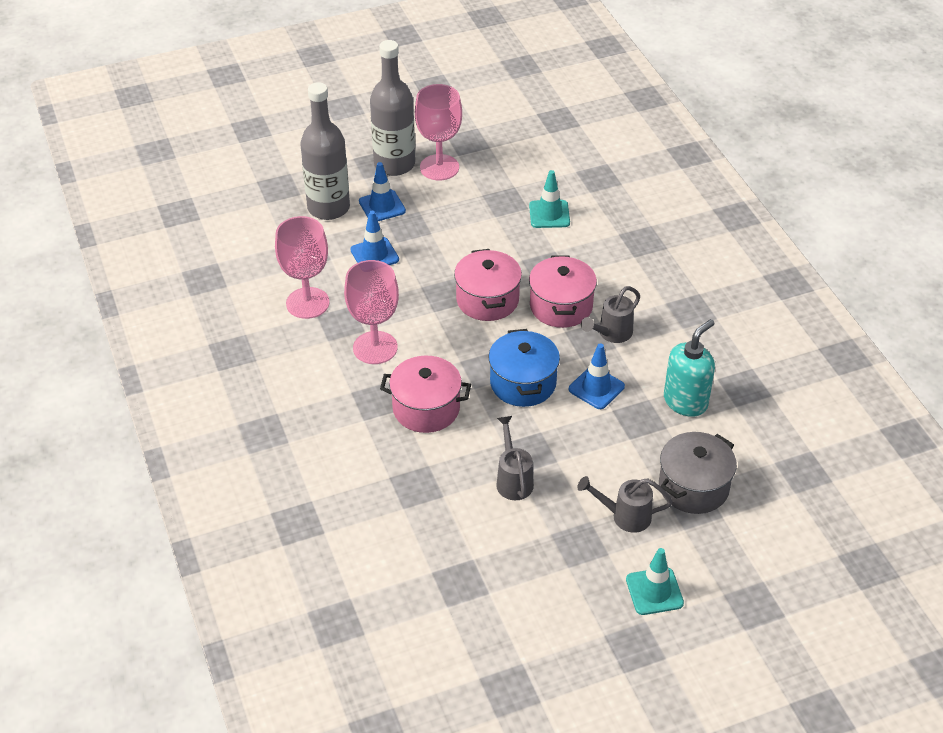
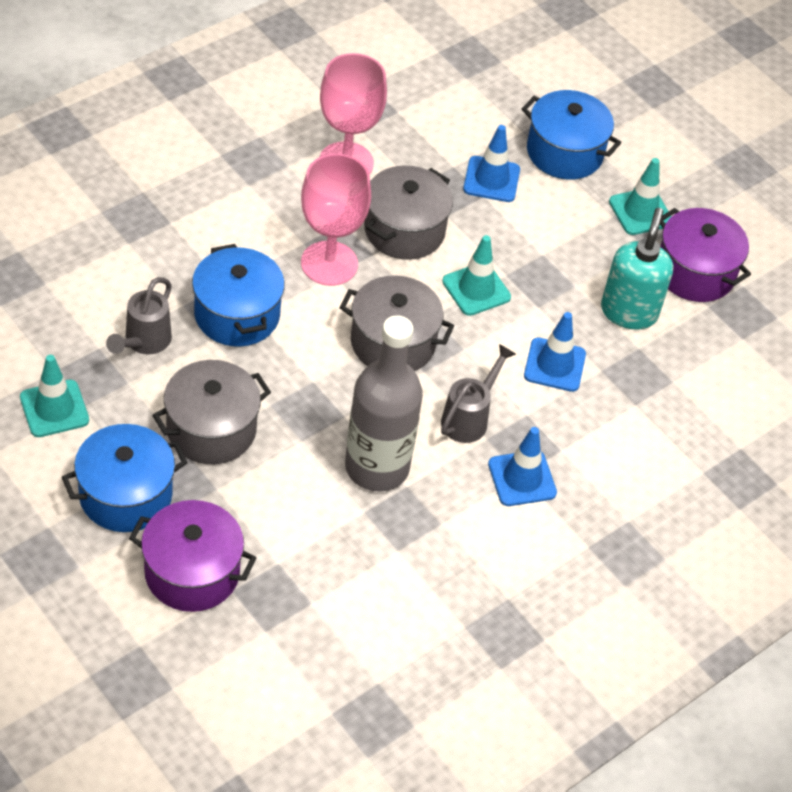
blue pot: [489,329,560,407] = 1 -> [62,424,188,532] [192,244,285,347] [522,90,621,180] = 3
grey bottle: [300,82,350,220] [370,40,415,176] = 2 -> [345,315,423,492] = 1
grey pot: [659,432,737,514] = 1 -> [152,360,271,464] [339,275,454,371] [364,165,453,260] = 3
grey watering can: [496,416,534,500] [577,476,673,533] [581,286,640,343] = 3 -> [106,277,172,354] [441,344,516,443] = 2
pink goblet: [275,216,330,319] [344,260,399,364] [415,84,462,180] = 3 -> [301,154,371,286] [320,53,387,174] = 2
pink pot: [380,356,471,433] [454,249,522,321] [529,255,597,328] = 3 -> none = 0
purple pot: none = 0 -> [129,500,256,612] [660,208,751,302] = 2
turquoise traffic cone: [529,170,570,228] [626,548,684,615] = 2 -> [20,355,89,437] [442,235,511,316] [609,158,672,235] = 3

